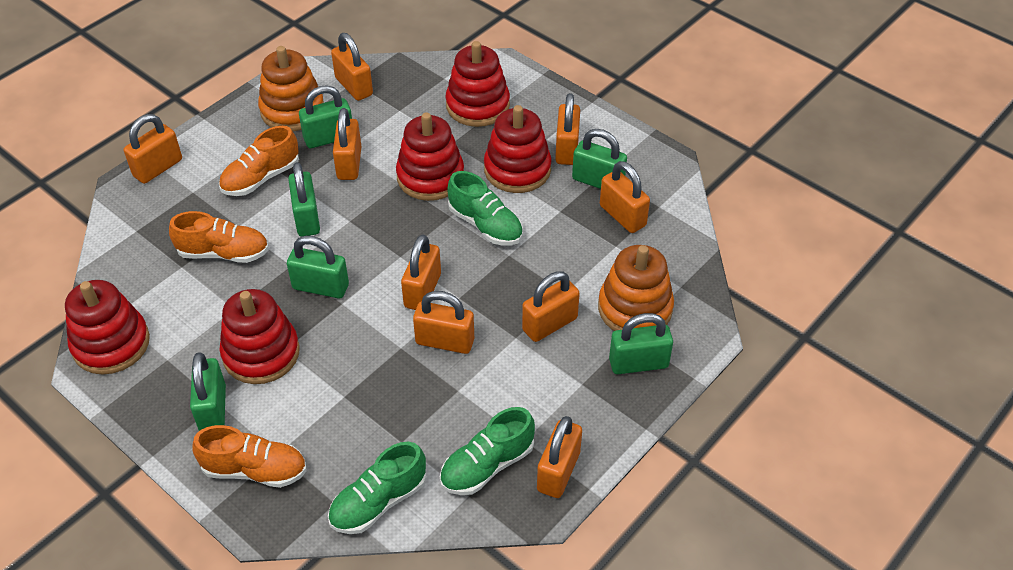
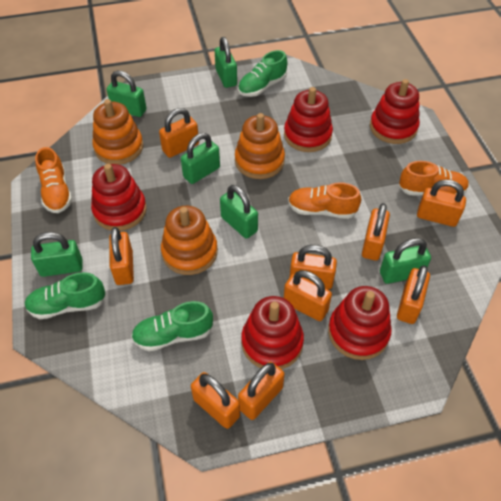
orange stacking toy: [258,46,324,131] [598,245,674,331] = 2 -> [92,99,143,165] [161,206,218,275] [235,113,285,179] = 3

